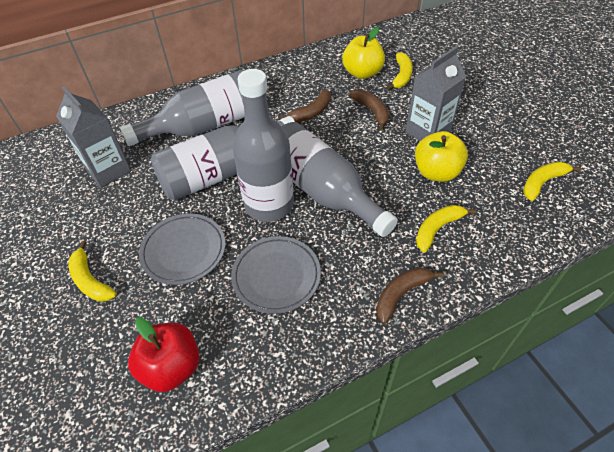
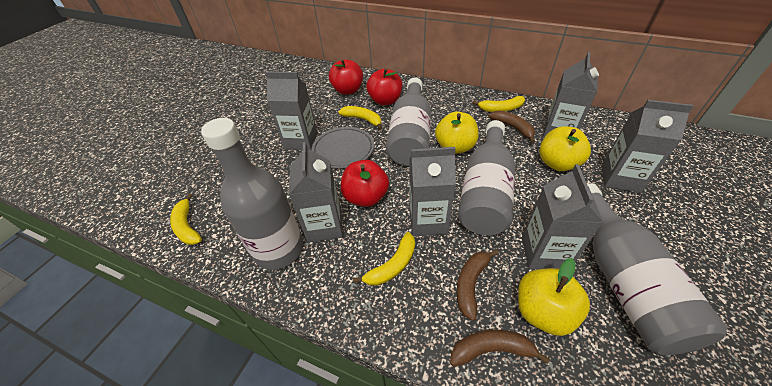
grey carton: [56,86,131,188] [405,47,466,141] = 2 -> [265,72,317,150] [289,142,343,243] [409,147,456,236] [522,164,604,269] [543,52,599,138] [601,100,694,193] = 6
grey plate: [139,214,225,285] [231,236,321,314] = 2 -> [312,127,374,169] = 1
red apple: [128,317,199,392] = 1 -> [329,59,363,95] [341,160,389,207] [367,68,402,105] = 3
yellow apple: [342,27,385,79] [415,131,468,182] = 2 -> [435,111,478,154] [518,258,590,336] [539,126,591,171] = 3

